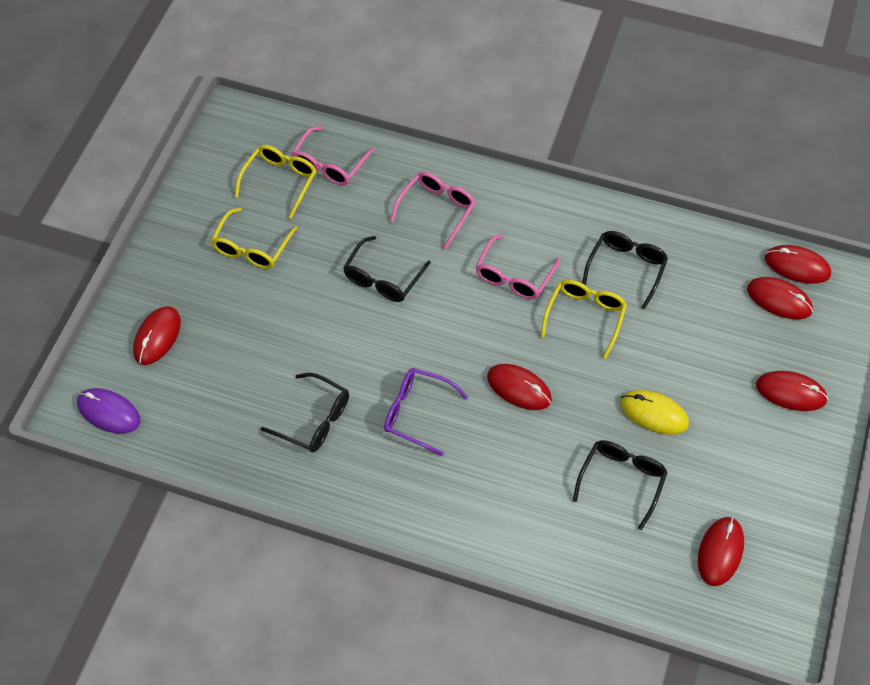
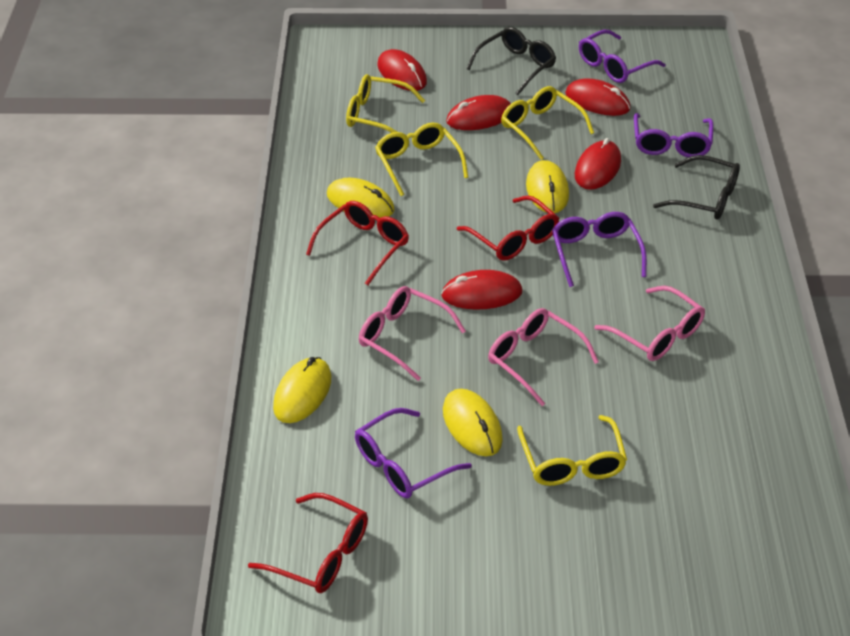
black glasses: [261,373,349,452] [343,236,431,302] [573,440,668,530] [582,231,668,309] = 4 -> [466,27,556,95] [653,155,740,220] = 2
purple glasses: [384,368,468,456] = 1 -> [355,408,472,498] [552,212,647,287] [579,30,666,83] [634,113,714,157] = 4
purple mouse: [77,388,140,434] = 1 -> none = 0
red glasses: none = 0 -> [248,493,368,593] [306,201,409,285] [457,195,559,261] = 3
red mouse: [133,306,181,365] [487,364,552,410] [698,517,744,586] [747,277,813,319] [756,371,828,411] [765,245,831,284] = 6 -> [377,49,427,91] [441,270,522,310] [446,95,511,130] [565,78,631,116] [575,138,621,190] = 5
yellow glasses: [211,207,297,269] [235,145,317,219] [541,280,627,359] = 3 -> [346,74,425,133] [375,123,468,196] [501,86,594,160] [517,415,627,486] = 4
yellow mouse: [620,390,689,435] = 1 -> [273,357,332,423] [327,178,395,218] [443,389,503,456] [526,160,569,213] = 4

